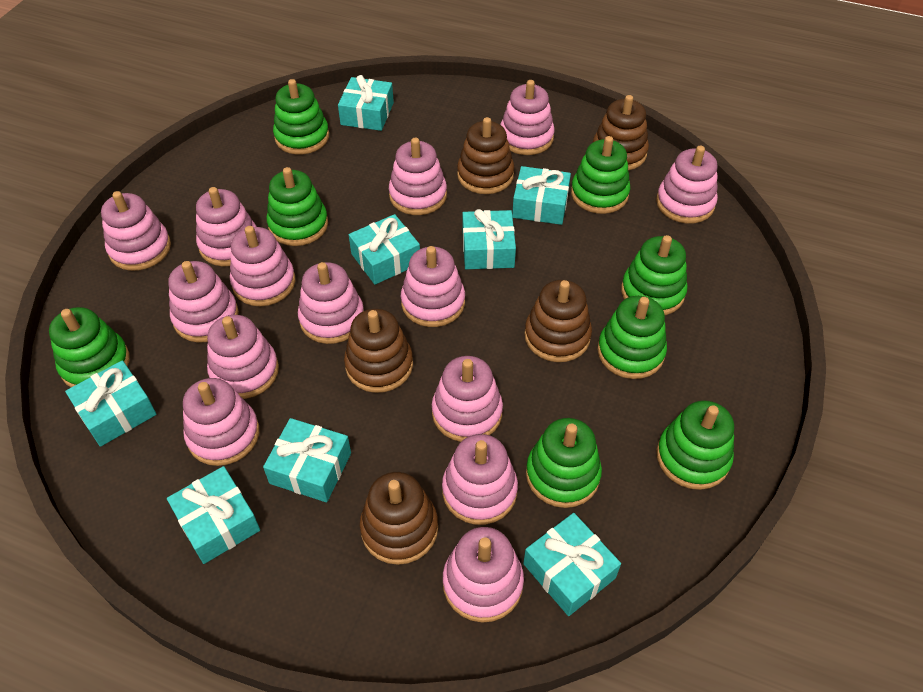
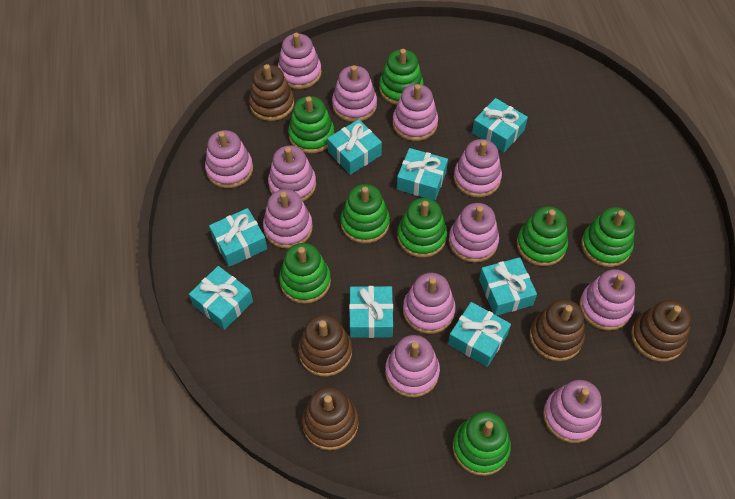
pink stacking toy: [101,191,171,271] [168,261,239,343] [183,378,259,466] [196,187,257,266] [207,315,279,399] [230,226,295,306] [298,262,364,344] [389,138,447,215] [401,246,465,327] [432,356,503,442] [442,434,518,525] [443,527,524,623] [500,80,555,155] [656,146,718,224] = 14 -> [205,130,253,188] [263,189,313,249] [268,146,316,201] [278,33,322,89] [332,65,377,122] [385,335,440,397] [393,84,438,141] [403,273,456,334] [449,203,499,263] [454,139,502,198] [543,380,602,443] [579,269,635,331] = 12

